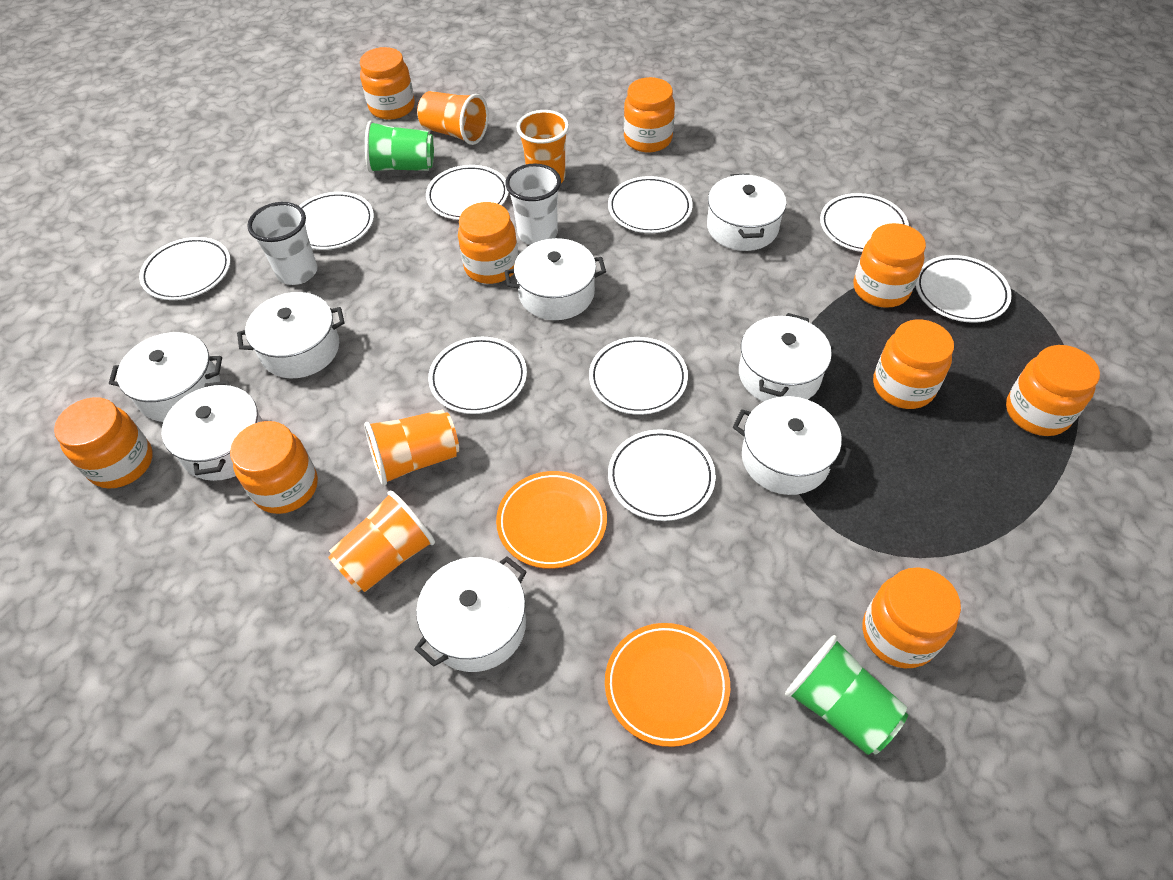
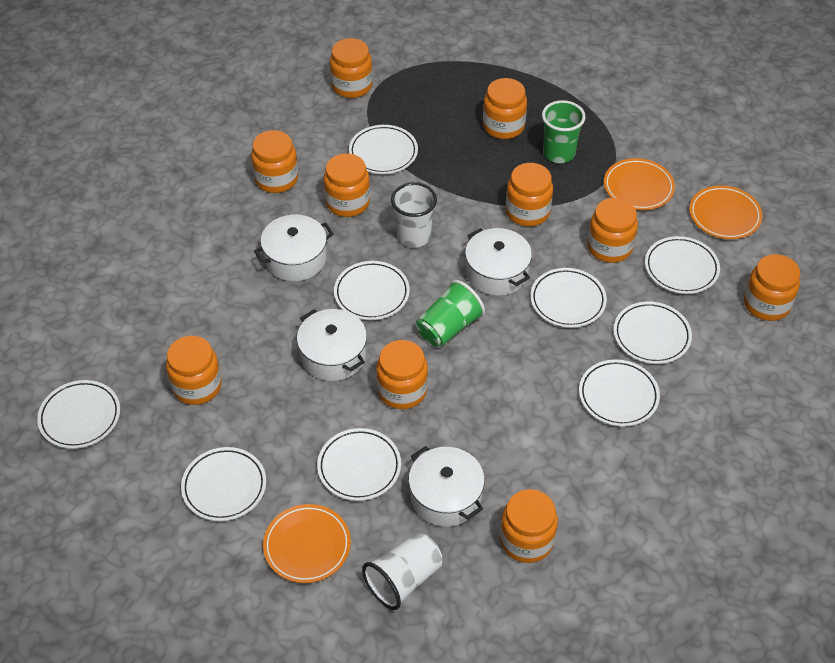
orange cup: [328,491,435,592] [364,409,459,486] [417,91,489,145] [516,110,569,183] = 4 -> none = 0
orange jar: [54,397,153,489] [230,421,318,514] [360,47,415,120] [458,202,518,284] [624,77,675,152] [853,223,926,308] [863,567,961,668] [873,319,954,409] [1006,345,1100,436] = 9 -> [166,336,222,405] [251,130,298,193] [324,153,370,217] [330,38,373,98] [376,340,428,409] [483,78,527,139] [500,489,558,563] [506,163,553,227] [588,198,638,263] [744,254,800,321] = 10
orange plate: [496,471,607,569] [605,623,730,747] = 2 -> [263,504,351,583] [604,158,675,210] [689,185,762,239] = 3
white pot: [109,332,222,422] [162,381,263,481] [237,292,345,378] [414,556,526,672] [504,238,606,320] [707,173,786,251] [733,396,852,495] [739,313,832,402] = 8 -> [254,215,334,281] [297,309,367,381] [408,446,485,527] [465,228,532,296] = 4

